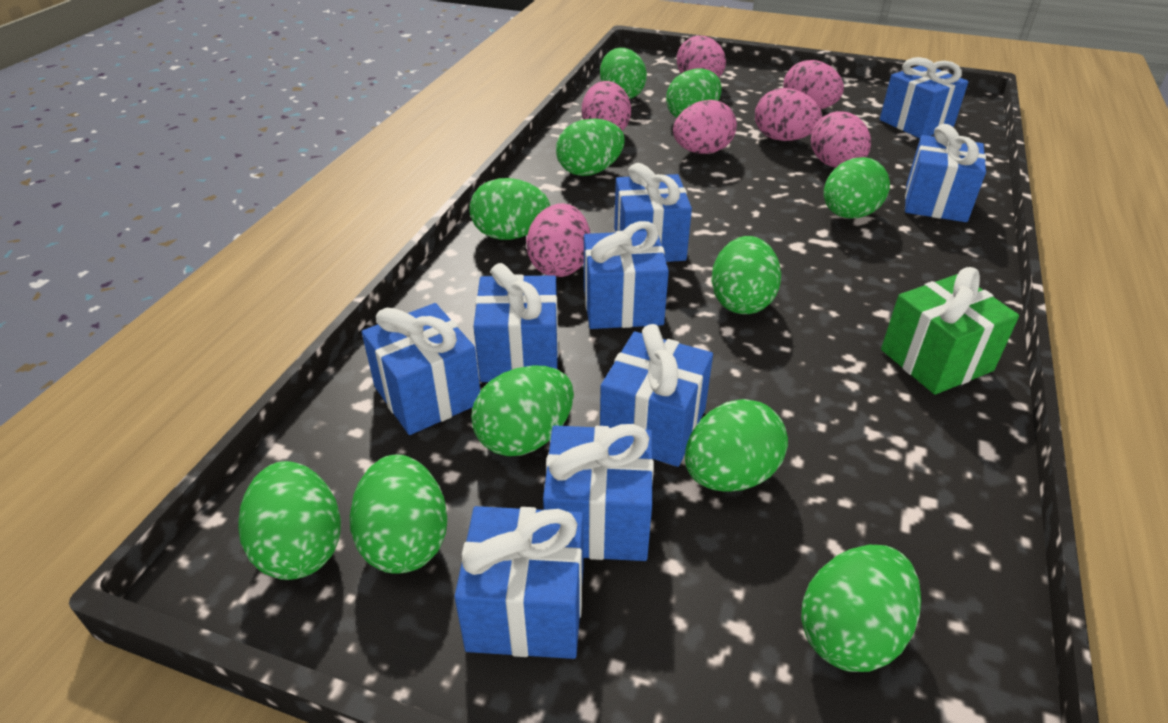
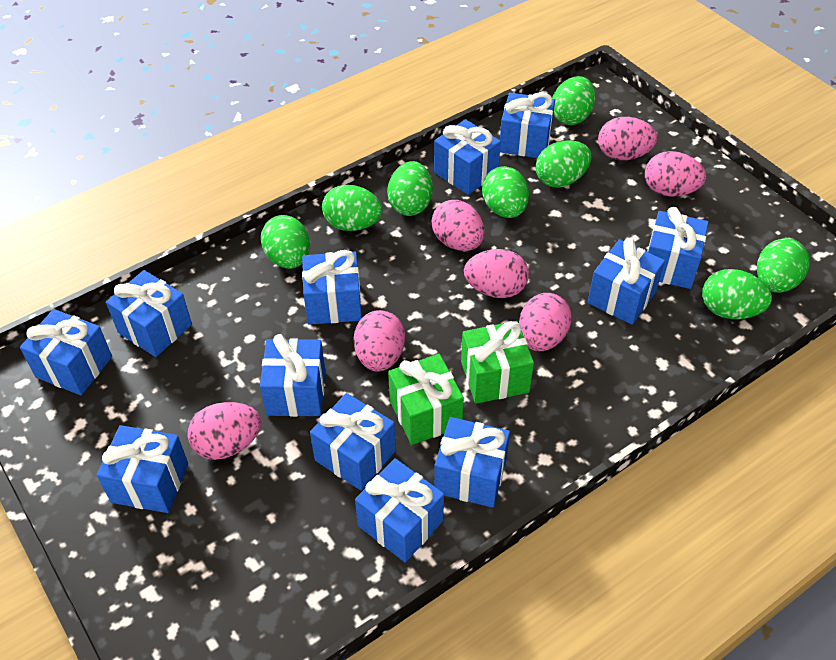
blue gift: [362,303,480,435] [454,506,583,659] [473,263,559,382] [543,424,654,561] [584,221,669,329] [600,324,713,467] [614,163,692,262] [880,57,968,138] [905,124,986,222] = 9 -> [20,309,112,395] [97,425,188,513] [106,270,192,357] [260,334,325,417] [302,250,362,325] [310,393,396,491] [355,458,444,563] [434,119,501,195] [434,417,510,508] [500,92,555,158] [588,238,665,325] [647,207,709,289] = 12
green egg: [238,461,341,580] [350,454,448,574] [469,178,550,240] [471,365,574,456] [556,119,625,176] [600,48,647,99] [666,69,722,118] [685,399,788,492] [711,236,781,314] [801,545,921,672] [824,157,890,219] = 11 -> [261,215,310,269] [322,185,382,231] [387,161,433,216] [482,166,529,218] [536,140,591,187] [552,76,595,125] [702,269,772,319] [757,238,810,293] = 8
green gift: [881,267,1019,395] = 1 -> [388,354,464,445] [461,321,534,404] = 2

